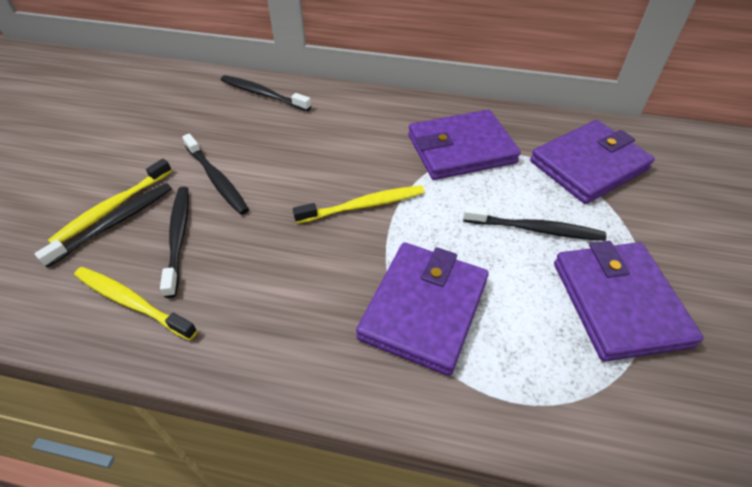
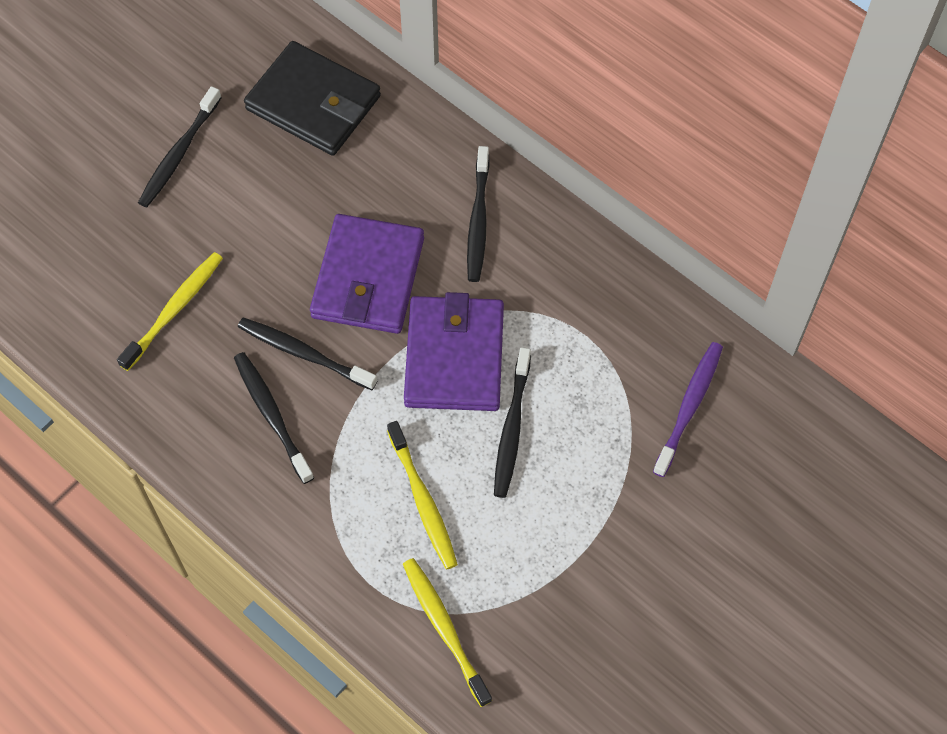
black wallet: none = 0 -> [244,41,381,156] = 1
purple toothbrush: none = 0 -> [653,342,723,477] = 1
purple wallet: [356,242,489,376] [408,110,521,180] [530,120,655,204] [554,241,704,362] = 4 -> [310,214,424,334] [404,292,504,411] = 2

